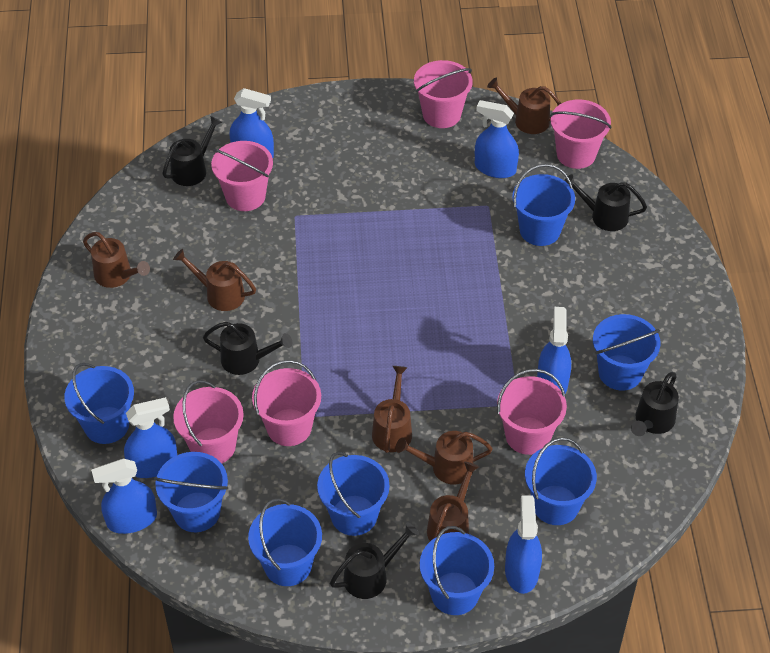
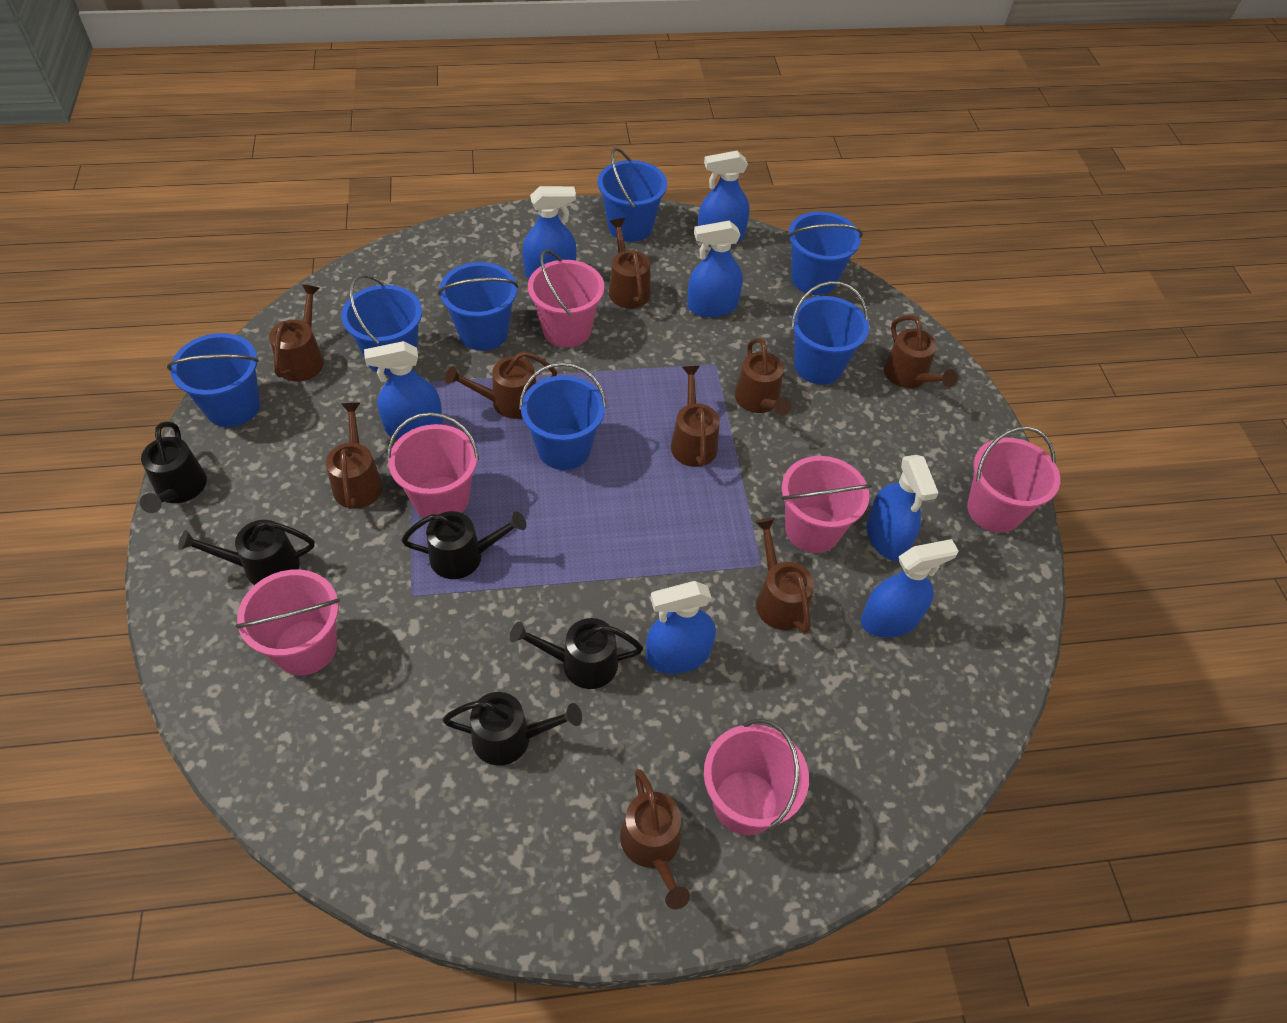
blue bucket: [64,363,134,444] [154,452,228,532] [248,498,322,586] [317,452,389,536] [420,526,494,615] [512,164,575,246] [525,437,597,525] [593,314,661,391] = 8 -> [167,333,260,427] [341,274,422,375] [438,262,518,351] [519,362,606,470] [598,148,667,242] [788,212,863,295] [791,281,869,384] = 7
blue spray bottle: [91,458,157,534] [124,397,177,478] [229,88,274,158] [475,100,519,178] [505,495,542,594] [537,307,571,394] = 6 -> [364,341,443,439] [522,186,576,279] [646,581,716,674] [687,220,743,317] [698,151,750,246] [861,539,959,638] [866,455,938,561] = 7
brown watering can: [83,232,150,288] [173,249,256,311] [372,366,412,453] [396,431,492,485] [427,461,479,541] [487,78,561,134] = 6 -> [269,284,324,382] [326,403,383,509] [445,351,557,419] [609,218,651,308] [620,769,690,909] [671,366,720,467] [735,338,792,416] [755,518,814,633] [884,315,958,388] = 9

